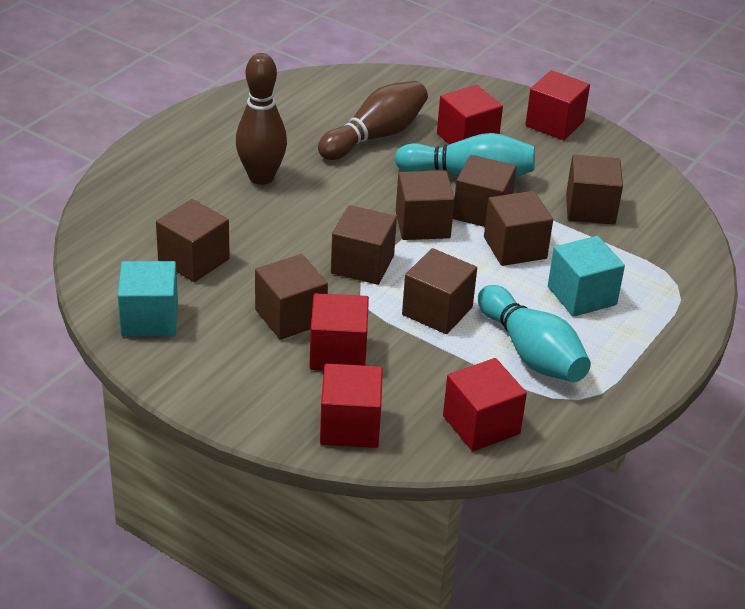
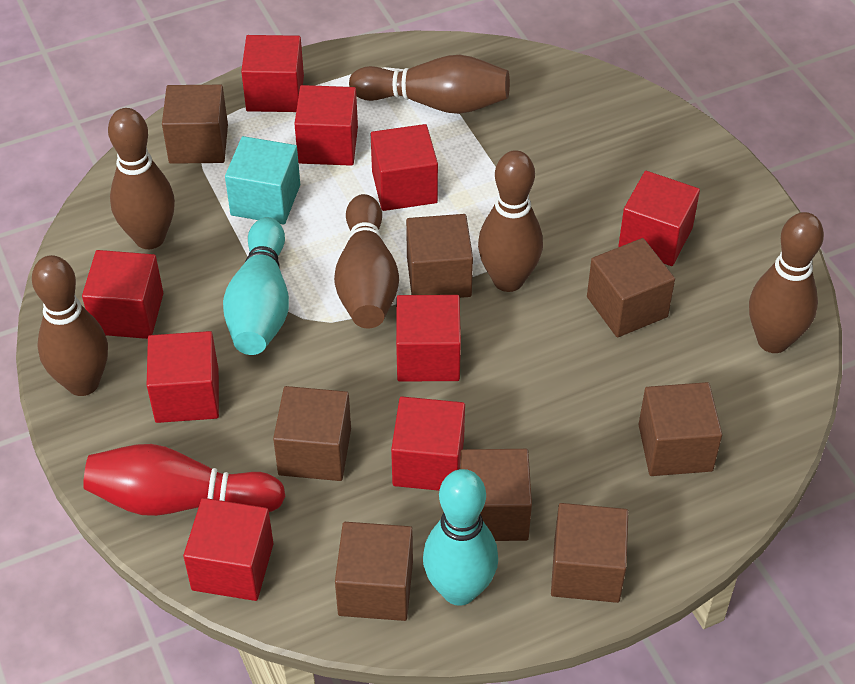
brown bowling pin: [236,53,287,185] [318,81,428,160] = 2 -> [32,255,108,396] [108,108,175,249] [334,194,399,329] [349,55,510,114] [478,150,543,292] [749,212,824,353] = 6
red bowling pin: none = 0 -> [83,444,285,516] = 1
red cube: [309,293,369,371] [320,363,383,448] [437,85,503,144] [443,358,527,451] [525,70,590,140] = 5 -> [82,250,164,339] [147,331,219,423] [183,498,273,601] [241,35,304,112] [294,85,358,166] [371,124,438,211] [391,397,465,491] [396,295,461,382] [618,171,700,266] = 9
turquoise cube: [118,261,178,337] [548,236,625,317] = 2 -> [225,136,300,225] = 1

